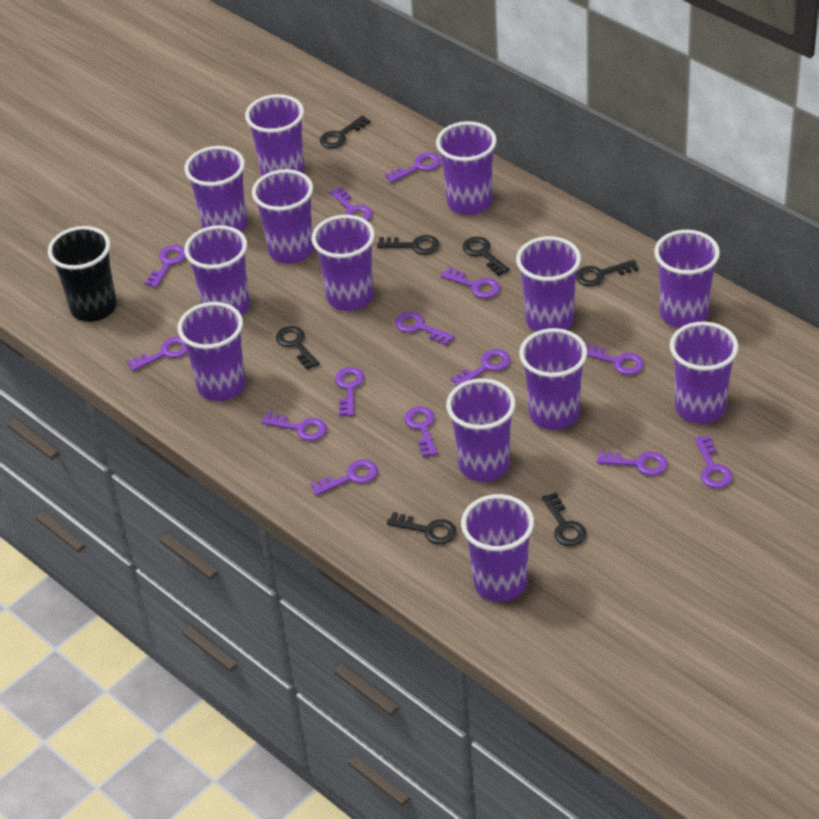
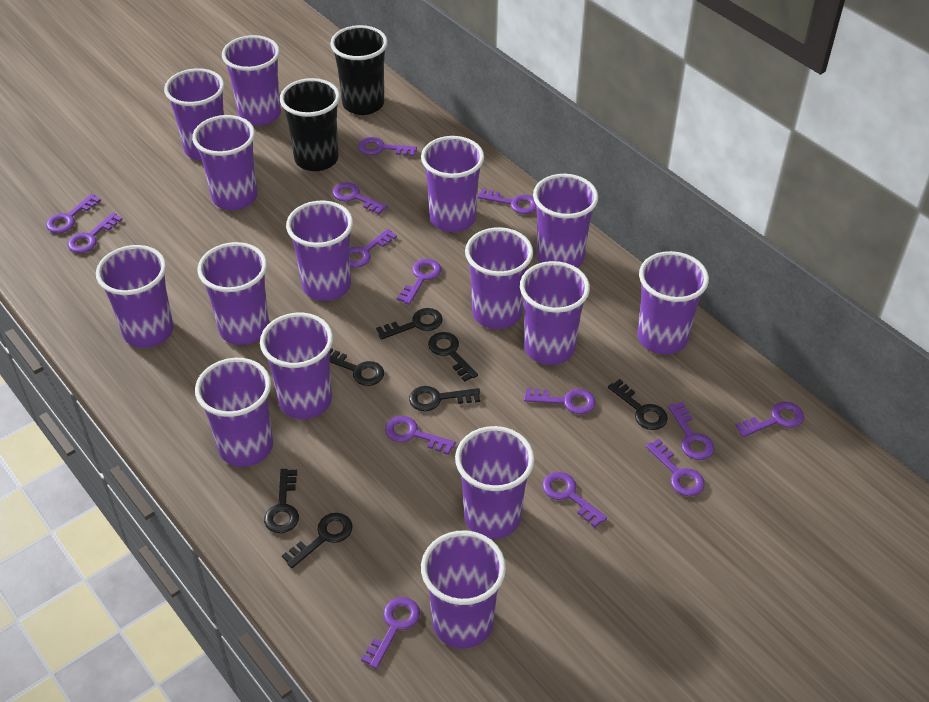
black cup: [48,226,117,322] = 1 -> [280,78,340,171] [330,25,388,115] = 2
purple cup: [177,302,246,401] [184,146,247,232] [184,225,250,316] [245,94,305,177] [252,169,314,264] [312,215,375,311] [436,121,497,215] [446,378,515,482] [461,494,534,602] [516,236,581,332] [519,328,587,430] [654,230,720,328] [670,321,739,424] = 13 -> [96,245,174,348] [164,68,225,161] [192,115,257,210] [195,358,273,467] [197,242,269,345] [222,35,281,126] [260,313,333,419] [286,201,353,301] [421,136,484,232] [421,530,506,649] [455,426,535,539] [465,227,533,329] [520,261,590,365] [533,174,598,268] [637,251,709,354] = 15

